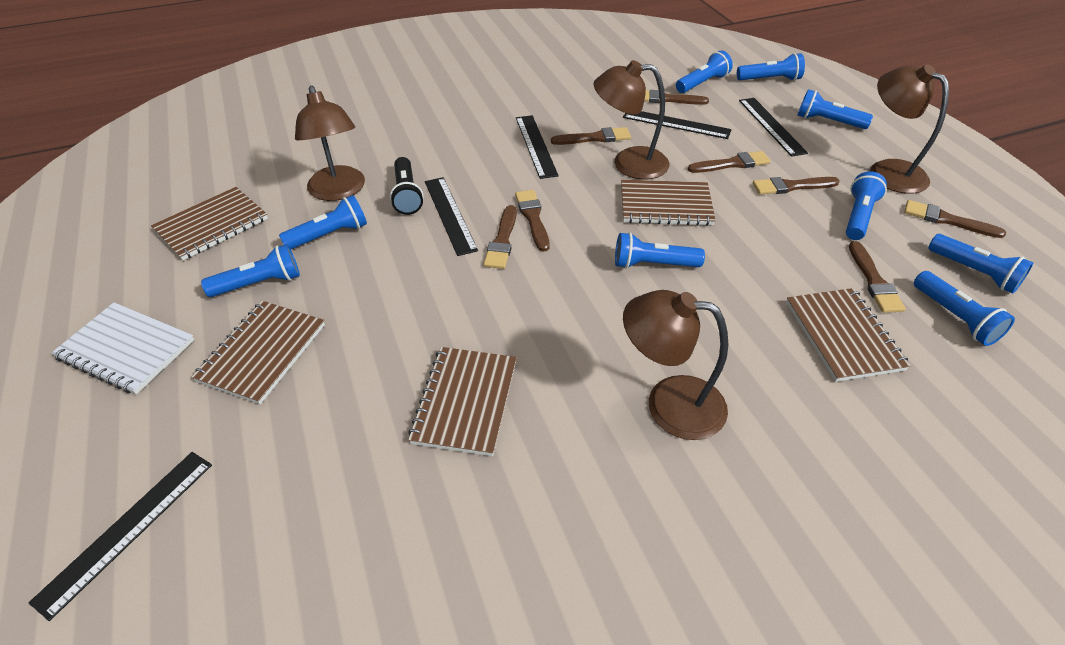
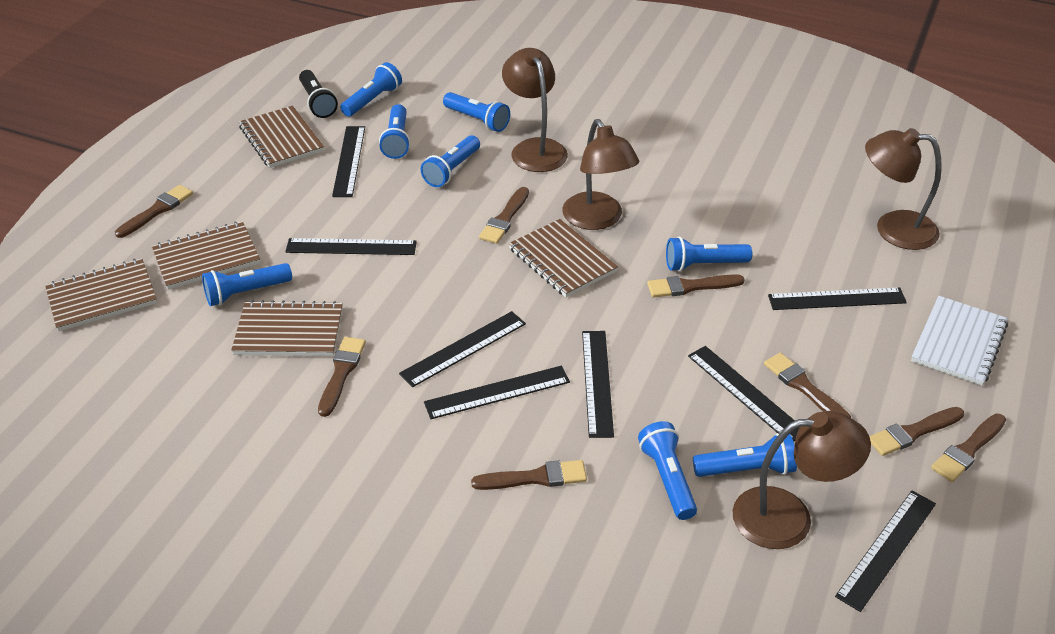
black ruler: [29,452,212,621] [425,177,478,256] [516,115,559,179] [623,111,732,139] [739,98,808,157] = 5 -> [285,238,417,255] [332,126,365,197] [399,311,526,387] [424,366,570,419] [582,331,614,438] [688,346,800,442] [768,287,907,310] [835,491,936,612] = 8
blue flashlight: [201,244,300,297] [279,195,367,249] [615,232,705,269] [676,51,733,93] [737,53,805,81] [797,89,873,129] [846,172,887,240] [914,271,1015,346] [928,234,1034,294] = 9 -> [202,263,292,306] [340,62,402,117] [379,104,410,159] [420,135,480,187] [443,92,510,132] [638,421,697,520] [666,237,752,272] [693,433,797,477] = 8

